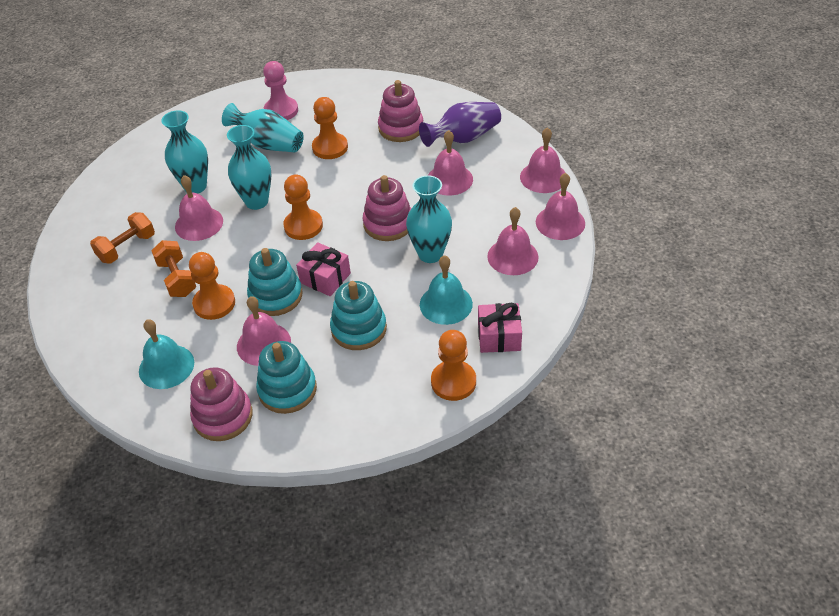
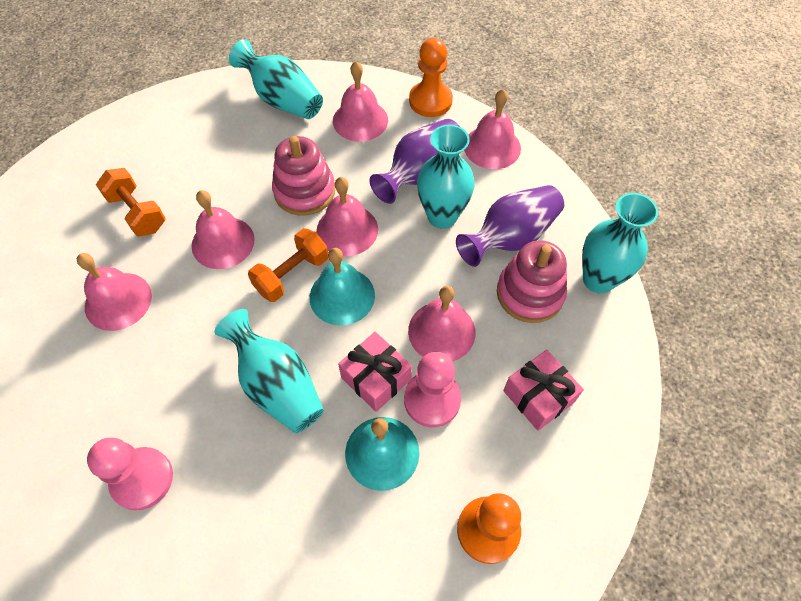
orange pawn: [189,252,235,320] [283,175,323,240] [312,97,348,159] [431,330,476,401] = 4 -> [409,38,453,117] [457,493,521,564] = 2
pink pawn: [263,61,298,120] = 1 -> [87,438,173,510] [404,352,461,427] = 2
pink stacking toy: [190,367,253,441] [363,175,411,241] [378,80,423,142] = 3 -> [272,136,335,216] [497,240,567,323] = 2
purple vase: [419,102,501,147] = 1 -> [370,119,460,204] [456,185,564,267] = 2
turquoise stacking toy: [247,248,302,316] [256,341,317,414] [330,281,387,350] = 3 -> none = 0

